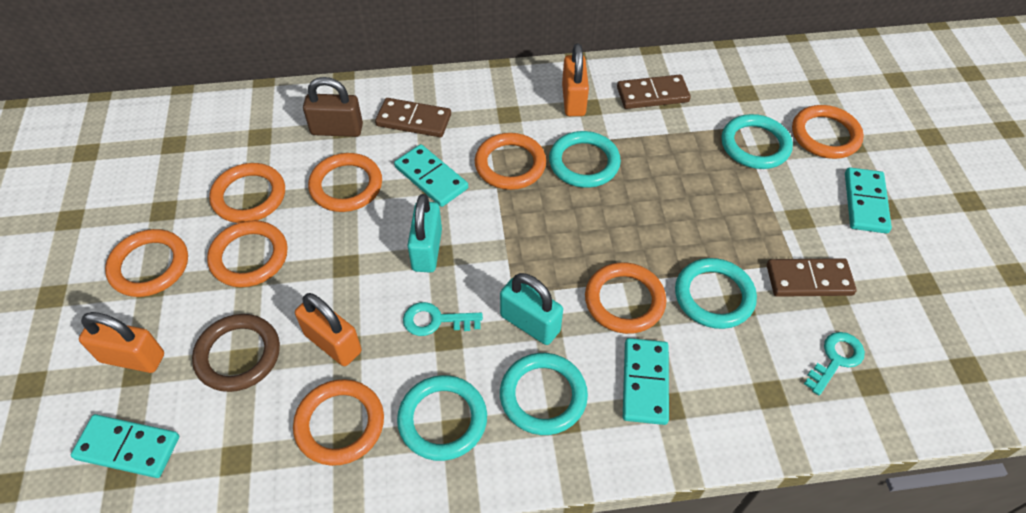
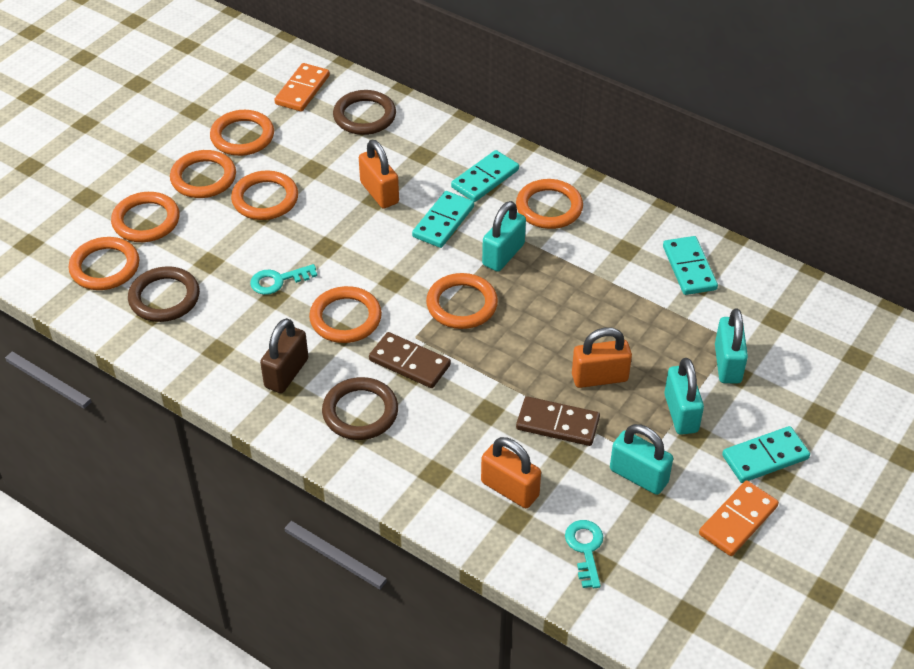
brown domino: [375,98,451,137] [617,75,691,109] [767,258,857,297] = 3 -> [369,332,451,388] [516,396,600,446] = 2
brown ring: [192,314,280,392] = 1 -> [128,266,200,322] [322,377,398,440] [333,90,396,135] = 3
orange domino: none = 0 -> [274,63,330,112] [699,480,779,556] = 2
turquoise padlock: [407,194,442,273] [500,273,563,345] = 2 -> [482,201,526,272] [610,424,673,495] [664,358,704,435] [715,308,748,384] = 4
turquoise ring: [397,375,487,461] [500,353,588,435] [549,131,621,188] [675,258,757,329] [721,114,793,169] = 5 -> none = 0

